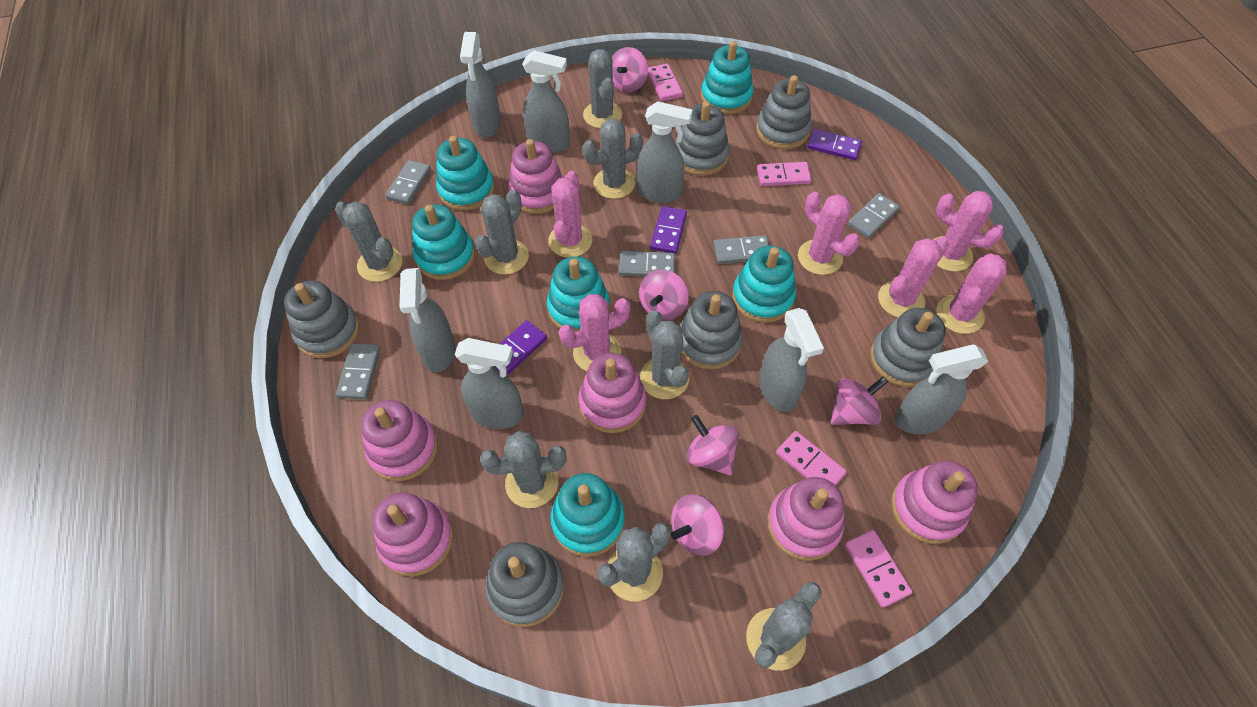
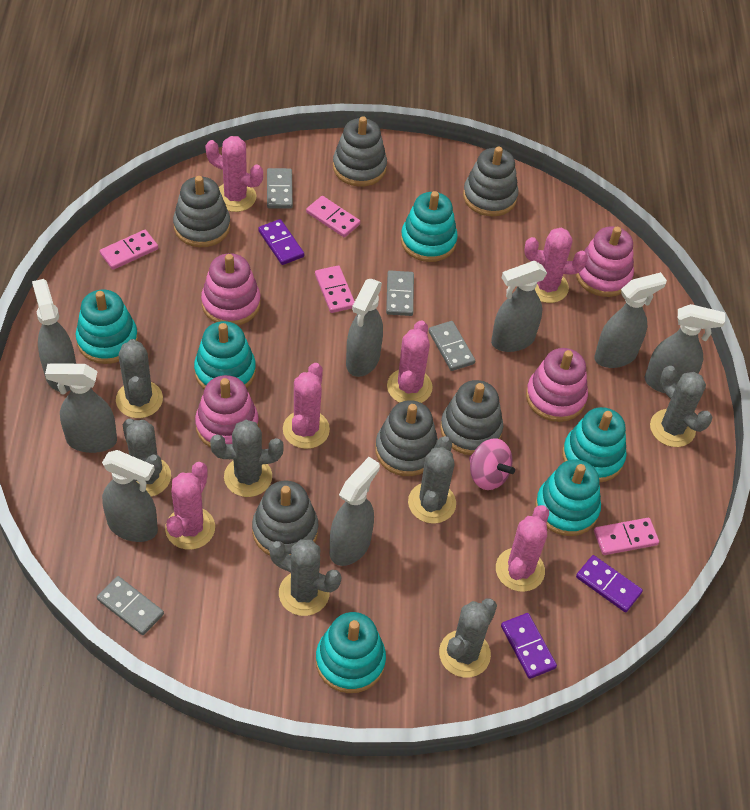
grey cactus: [335,201,402,282] [475,190,529,275] [480,431,567,508] [582,119,643,199] [583,49,622,128] [597,523,671,602] [640,310,690,399] [746,582,822,671] = 8 -> [116,339,163,418] [123,419,171,497] [210,420,284,497] [269,539,341,616] [408,436,456,524] [439,598,497,677] [650,366,712,447] = 7
grey domino: [336,343,381,399] [385,160,431,204] [619,251,675,277] [713,235,770,264] [848,193,900,238] = 5 -> [97,576,164,635] [267,168,293,209] [386,271,414,316] [429,321,475,371] = 4
grey spray bottle: [399,268,455,372] [455,338,524,429] [460,32,501,138] [522,50,570,153] [636,101,692,203] [759,308,824,412] [895,344,989,434] = 7 -> [32,279,76,392] [45,363,117,453] [102,450,158,542] [330,457,380,566] [346,279,383,377] [491,261,547,352] [595,272,667,368] [644,304,725,393] = 8
pink spinning top: [612,47,648,93] [639,270,689,320] [671,494,724,556] [687,415,739,476] [831,376,889,425] = 5 -> [469,438,515,490] = 1
pink stacking toy: [361,400,438,481] [372,492,454,576] [508,139,564,214] [578,353,646,433] [768,477,844,561] [891,461,978,544] = 6 -> [195,375,259,448] [201,253,260,325] [526,348,588,422] [576,227,634,297] = 4

